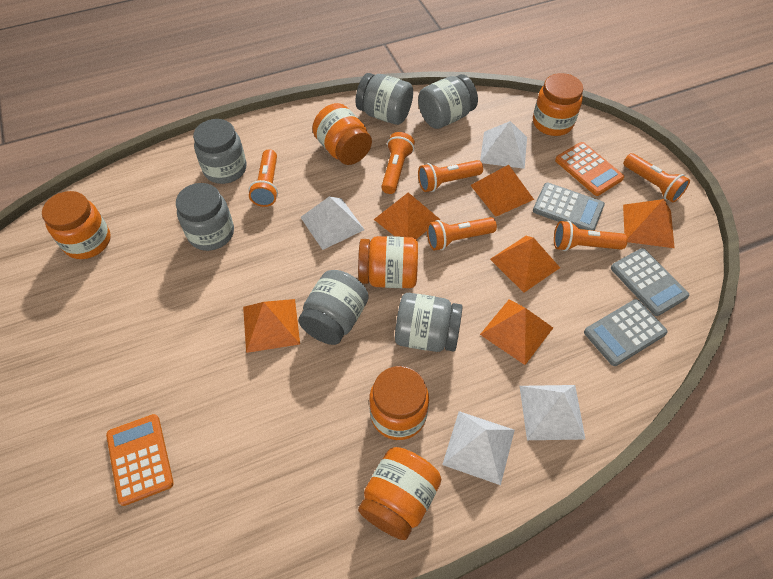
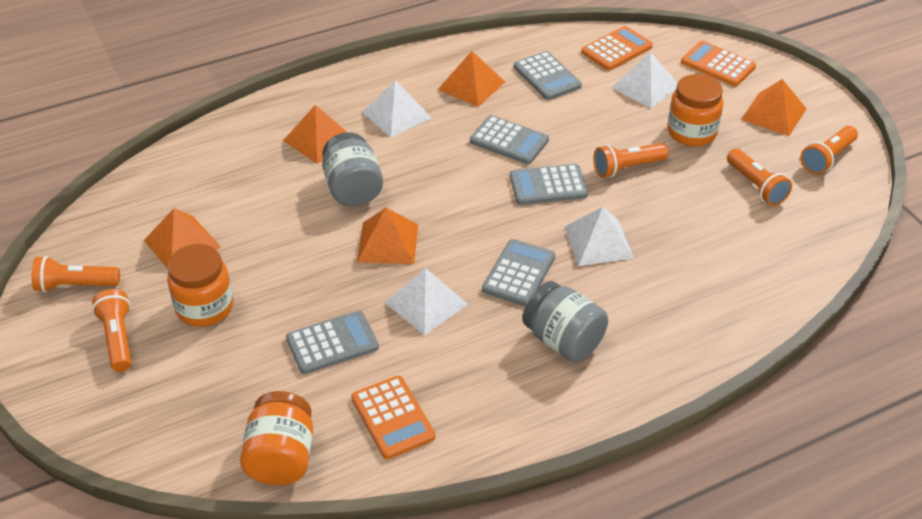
grey calculator: [533,182,605,230] [584,299,668,366] [611,248,689,316] = 3 -> [286,311,379,374] [470,115,549,164] [482,239,555,306] [510,164,588,205] [514,51,582,100] = 5
grey jar: [176,183,234,251] [193,119,247,184] [298,270,369,345] [355,73,413,125] [395,293,463,352] [418,74,478,129] = 6 -> [322,132,383,206] [522,281,608,362] = 2
orange calculator: [106,414,174,506] [555,142,624,196] = 2 -> [351,376,436,459] [581,26,653,70] [681,41,756,86] = 3
orange flashlight: [248,149,278,207] [381,132,415,194] [418,160,483,192] [427,217,497,251] [554,221,628,251] [623,153,690,203] = 6 -> [31,256,120,292] [92,289,132,372] [593,143,669,178] [727,148,792,206] [801,126,858,175] = 5
orange jar: [42,191,111,259] [312,103,372,165] [358,236,418,288] [358,447,441,540] [369,366,429,440] [533,73,583,136] = 6 -> [167,244,233,327] [240,391,313,486] [667,74,724,146] = 3
orange pyramid: [243,299,300,353] [374,192,440,239] [470,165,534,217] [480,299,553,365] [490,236,560,293] [623,199,675,248] = 6 -> [144,208,221,269] [283,105,347,164] [357,208,418,264] [438,51,505,107] [741,79,807,136] = 5

